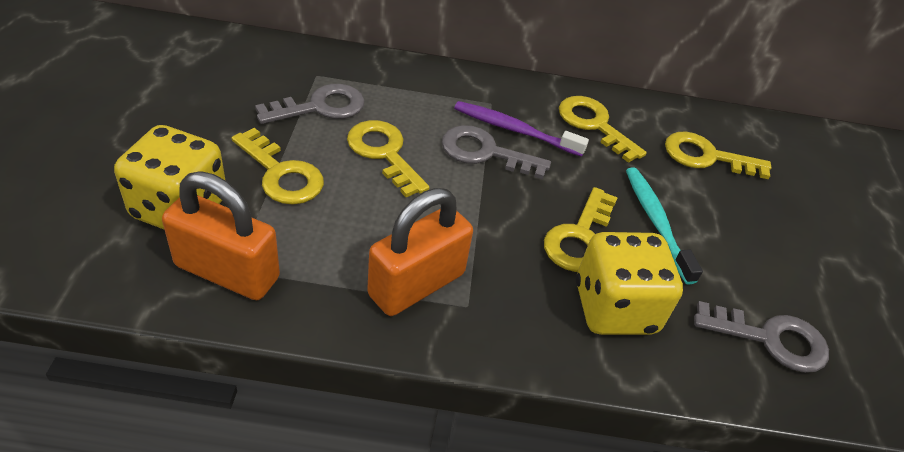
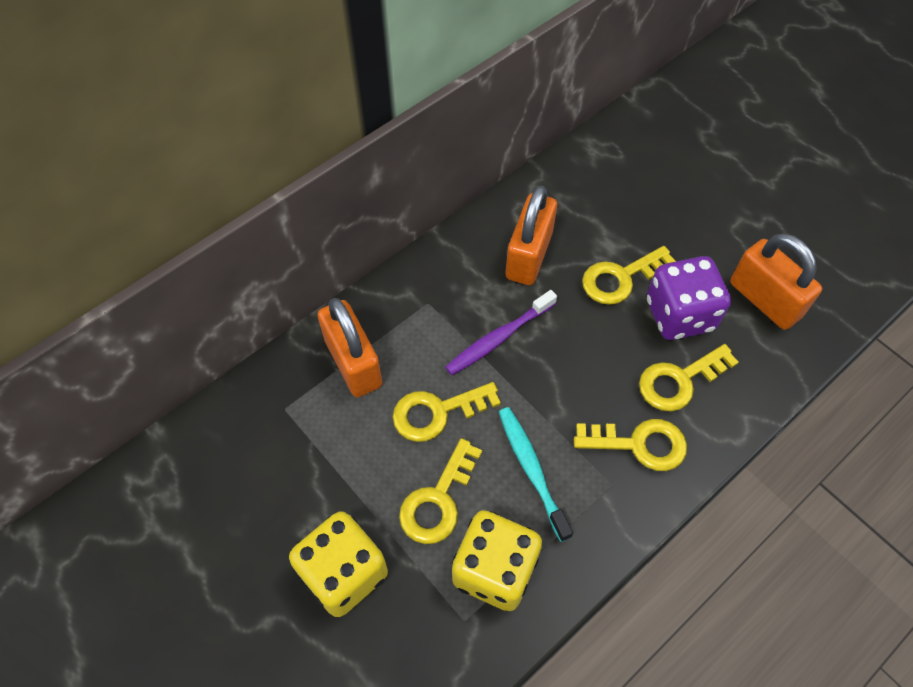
grey key: [255,84,365,124] [442,125,551,179] [694,301,829,373] = 3 -> none = 0
orange padlock: [162,172,280,300] [367,188,473,316] = 2 -> [317,298,383,397] [505,185,557,285] [730,233,822,330] = 3
purple dice: none = 0 -> [647,256,731,340] = 1

